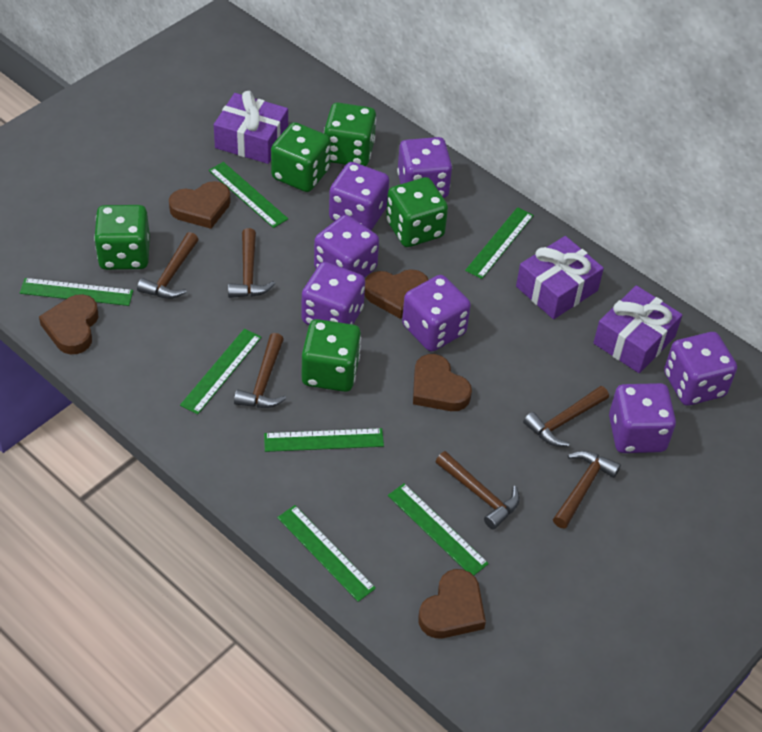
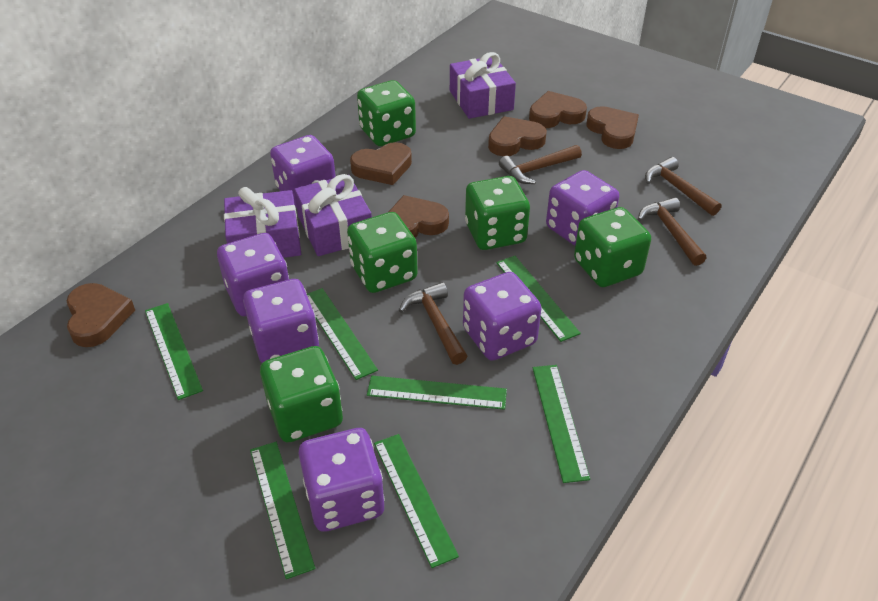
brown hammer: [137,232,199,299] [228,228,275,298] [234,333,286,408] [435,451,520,530] [523,386,609,447] [553,451,621,528] = 6 -> [399,282,467,365] [499,145,582,184] [638,197,706,266] [645,157,722,216] = 4
brown heart: [39,294,98,354] [169,181,231,229] [365,269,428,319] [413,354,472,411] [418,569,486,638] = 5 -> [67,283,135,347] [350,142,412,185] [389,195,449,238] [488,116,547,156] [529,91,587,128] [586,106,639,149] = 6
purple dice: [302,262,365,325] [314,215,379,278] [329,162,389,230] [397,137,452,198] [402,275,471,352] [609,383,676,453] [664,332,737,406] = 7 -> [217,233,289,316] [243,279,319,363] [270,135,336,208] [298,428,385,532] [463,272,541,361] [546,170,619,246] = 6

